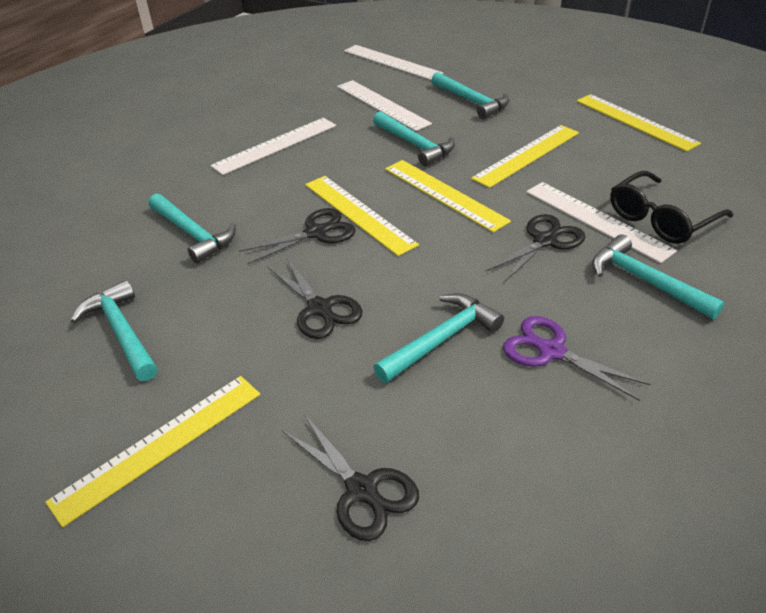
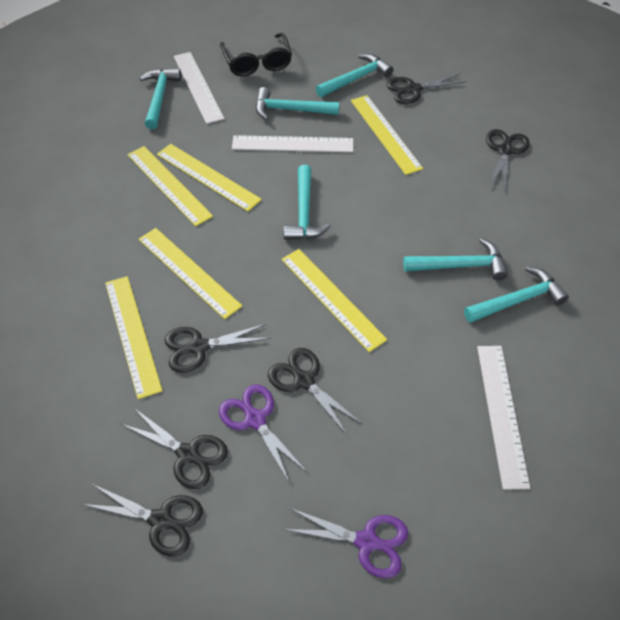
black scissors: [239,208,356,264] [267,258,363,339] [282,414,419,541] [486,214,585,283] = 4 -> [82,484,203,557] [121,407,228,489] [165,323,271,373] [268,348,362,436] [387,74,467,104] [486,129,530,191] = 6
purple scissors: [503,316,650,401] = 1 -> [219,384,307,482] [283,508,408,579] = 2
white ruler: [210,118,336,175] [337,80,432,131] [344,45,443,80] [526,182,677,263] = 4 -> [174,52,224,124] [232,135,353,152] [477,346,530,490] = 3
yellow ruler: [45,376,260,527] [305,176,419,256] [385,160,511,232] [471,125,579,188] [577,94,701,152] = 5 -> [105,276,162,399] [127,146,213,226] [139,228,242,319] [157,144,262,211] [282,249,387,352] [351,95,423,175] = 6

